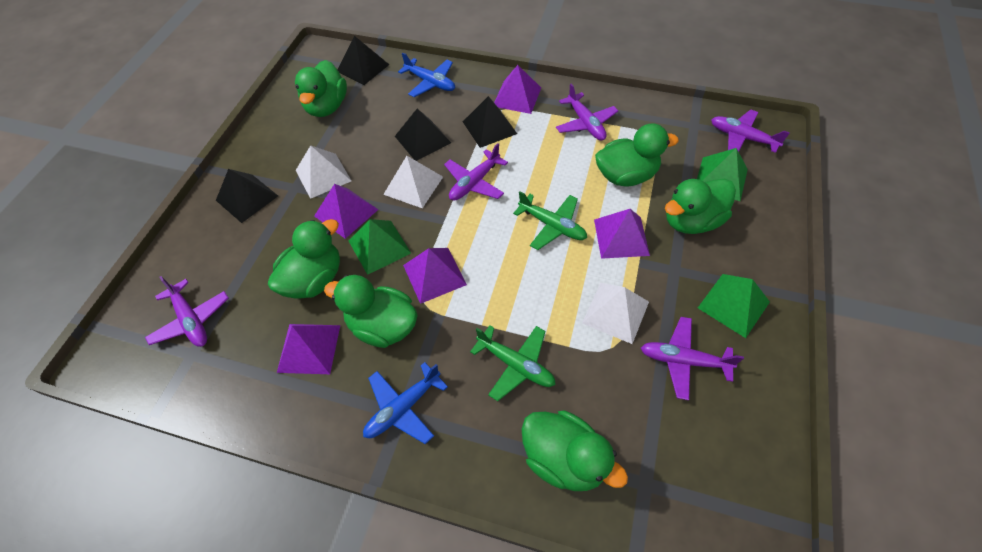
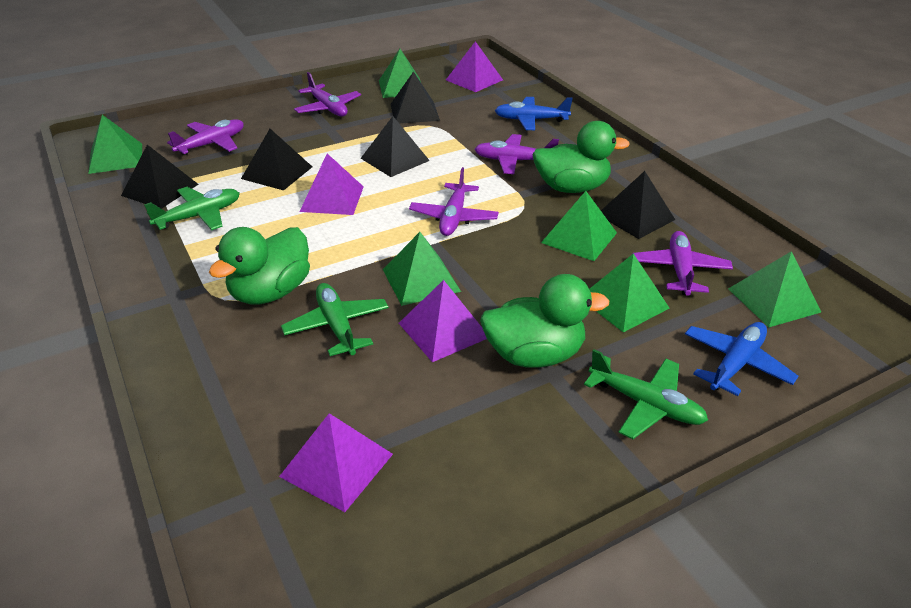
black pyramid: [216,169,278,223] [337,36,389,85] [395,109,451,161] [463,96,517,148] = 4 -> [121,145,198,209] [241,129,312,191] [361,116,430,177] [390,71,440,124] [601,171,675,239] = 5
green duck: [268,219,340,299] [295,60,347,117] [324,275,418,348] [522,410,628,491] [595,123,679,187] [665,179,736,234] = 6 -> [209,227,310,304] [480,274,609,368] [532,121,630,193] = 3
green plane: [470,326,556,401] [513,191,587,250] = 2 -> [144,187,240,230] [281,283,389,356] [584,349,708,439] = 3
green pyramid: [349,219,411,275] [697,148,748,201] [698,274,770,338] = 3 -> [88,115,142,174] [379,49,421,98] [383,232,461,306] [541,191,617,261] [589,253,669,333] [728,251,821,327] = 6
purple pyramid: [277,324,340,374] [314,184,379,239] [403,248,467,304] [494,65,541,114] [594,209,650,259] = 5 -> [279,413,393,512] [299,154,364,215] [399,280,487,362] [446,41,503,92] = 4
white pyramid: [296,145,351,199] [383,156,443,208] [582,283,649,344] = 3 -> none = 0

